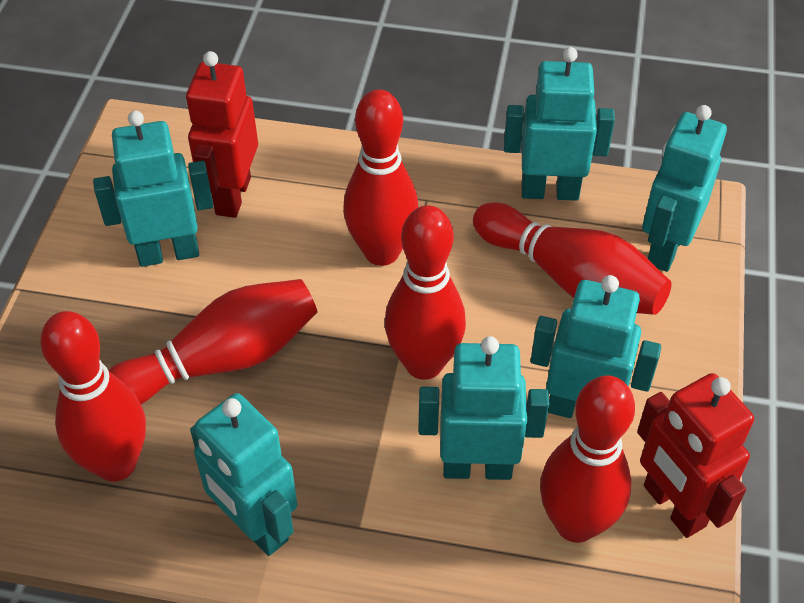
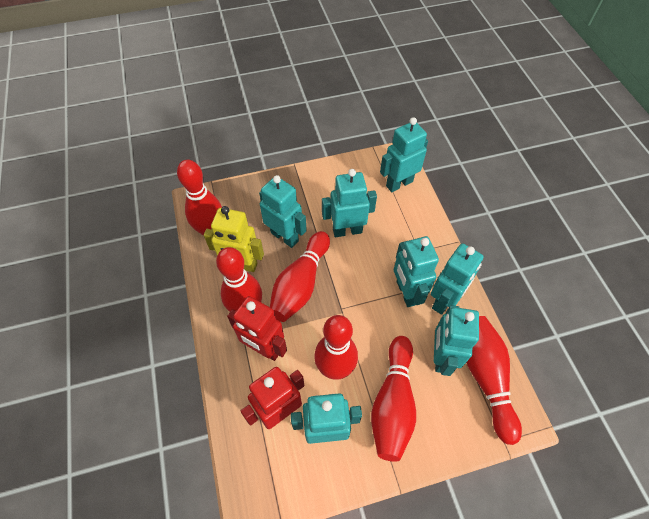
turquoise robot: [93,111,213,267] [190,393,297,556] [418,336,549,480] [504,47,615,201] [531,275,661,418] [642,105,727,272] = 6 -> [259,175,307,248] [291,393,362,444] [322,169,377,237] [380,117,428,192] [394,236,439,307] [431,243,484,315] [434,305,479,376] = 7
yellow robot: none = 0 -> [204,206,264,272] = 1

